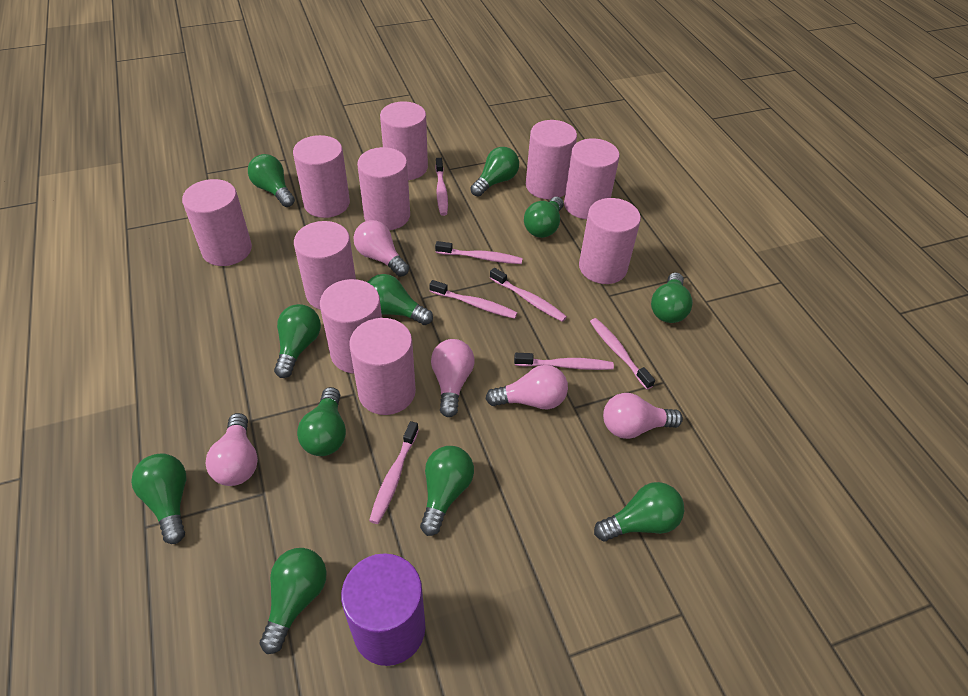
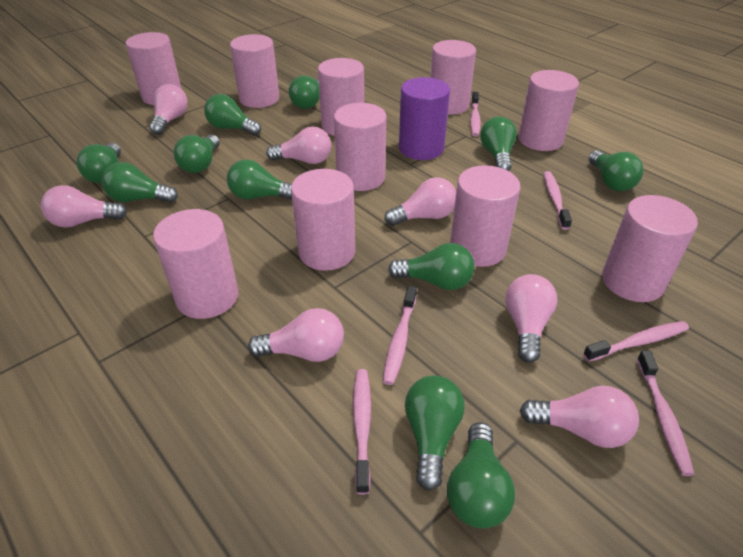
pink light bulb: [205,413,258,486] [354,220,409,277] [431,339,475,417] [486,365,568,409] [603,393,683,439] = 5 -> [41,185,127,228] [149,84,188,135] [248,308,344,362] [266,127,331,164] [385,177,456,226] [505,274,557,363] [520,386,639,448] = 7
pink toothbrush: [369,421,419,524] [429,280,518,319] [435,158,448,216] [435,241,523,264] [490,268,567,322] [514,353,614,370] [590,318,655,389] = 7 -> [353,369,371,494] [383,286,417,385] [470,92,481,137] [544,171,572,230] [583,321,689,362] [637,351,694,476] = 6

